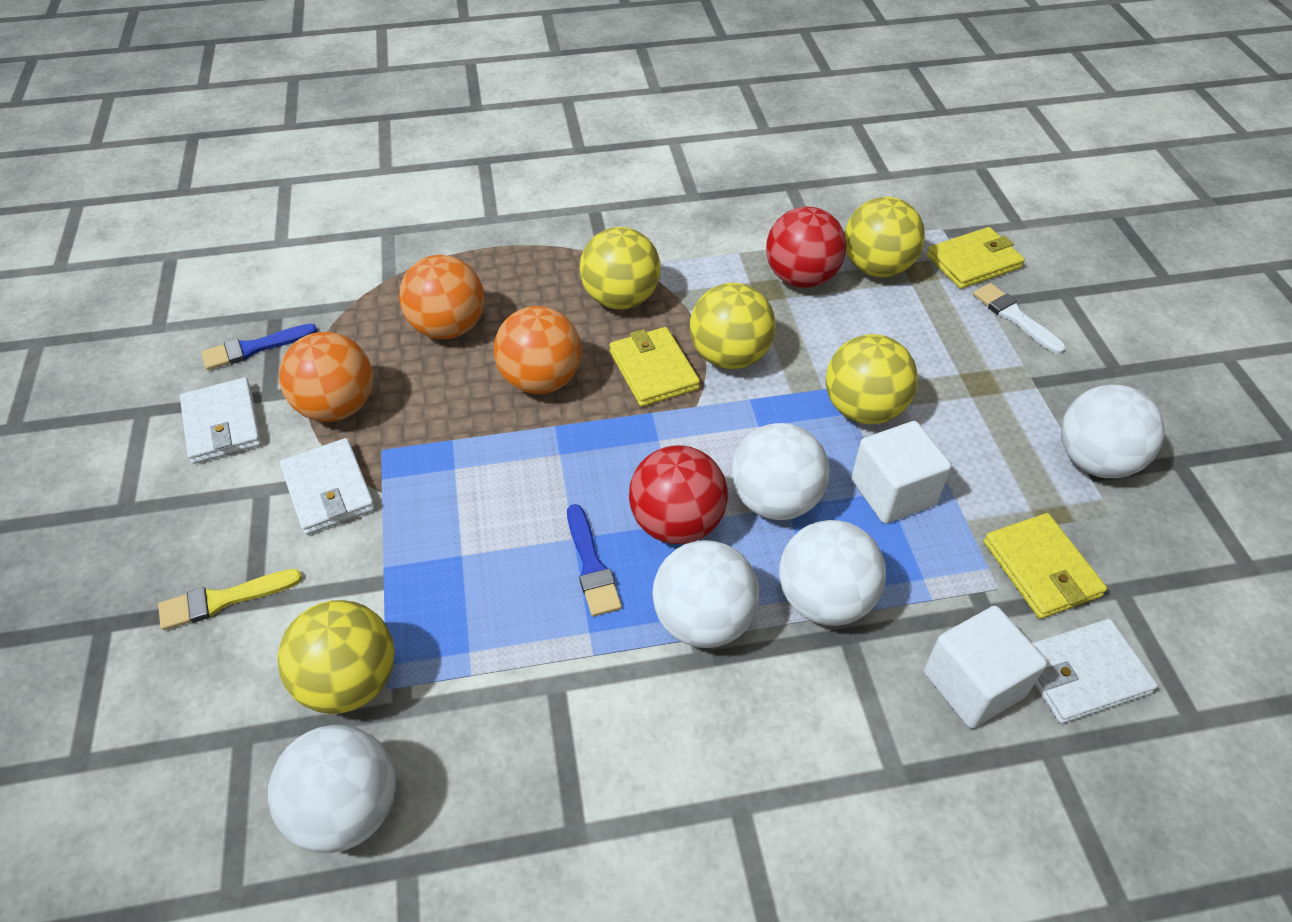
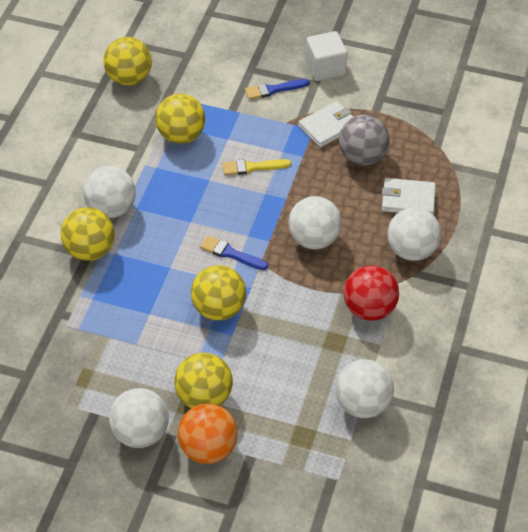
grey ball: none = 0 -> [339,115,390,166] = 1
orange ball: [279,332,373,422] [399,255,484,339] [494,306,582,394] = 3 -> [178,403,238,464] = 1
red ball: [629,445,728,544] [766,206,847,288] = 2 -> [344,265,399,321] = 1
white brush: [973,283,1065,354] = 1 -> none = 0
white cube: [851,421,951,524] [924,606,1047,728] = 2 -> [306,31,347,81] = 1
white wallet: [180,377,262,464] [280,438,375,535] [1032,619,1158,724] = 3 -> [298,101,353,148] [382,178,436,215] = 2
yellow wallet: [609,327,700,407] [927,227,1025,289] [984,513,1107,619] = 3 -> none = 0

